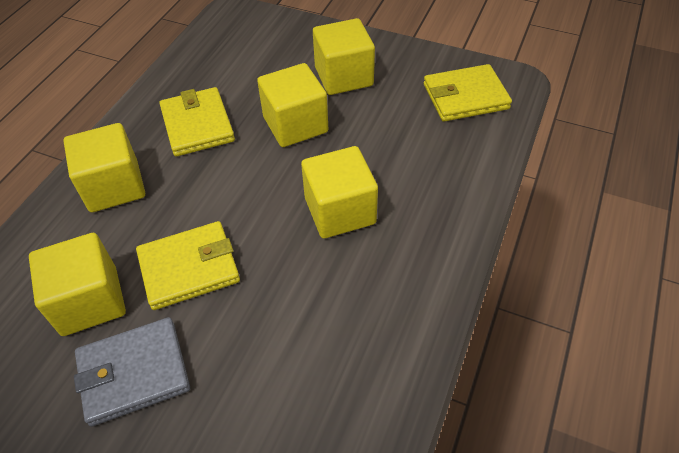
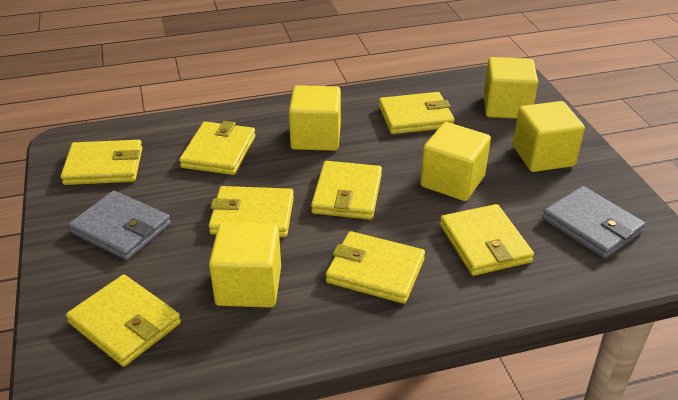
grey wallet: [74,317,190,427] = 1 -> [68,191,171,260] [542,186,646,259] = 2
yellow wallet: [136,221,240,310] [159,87,235,156] [424,64,512,122] = 3 -> [61,140,143,185] [66,275,181,367] [179,121,256,175] [209,186,294,237] [311,161,382,220] [326,231,425,304] [379,92,455,134] [440,204,534,276] = 8

